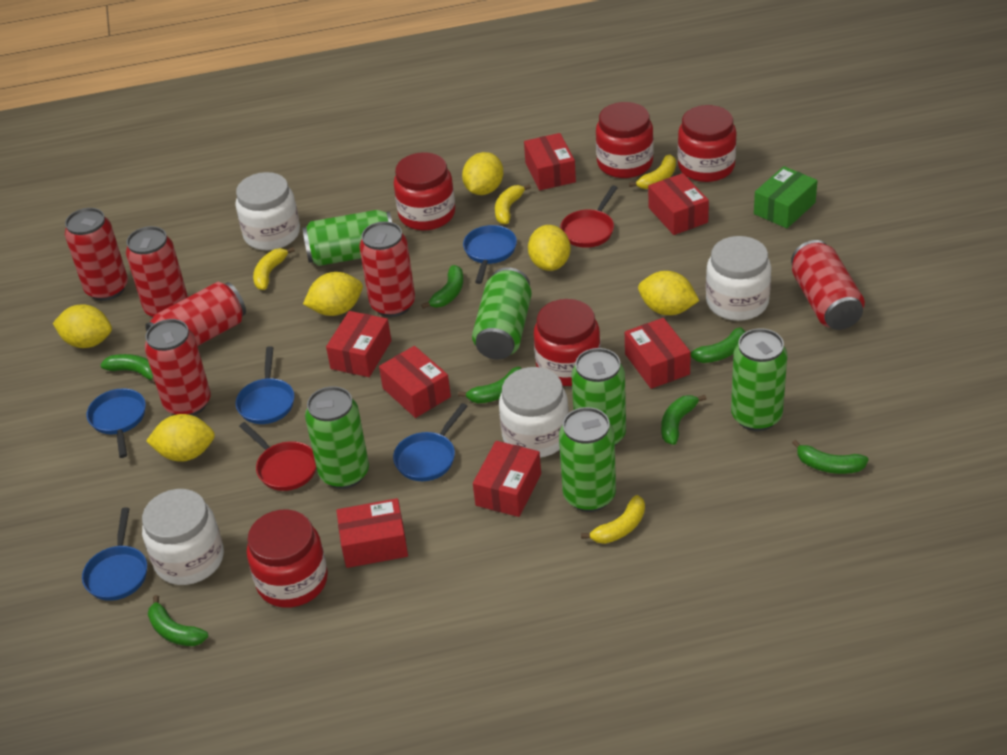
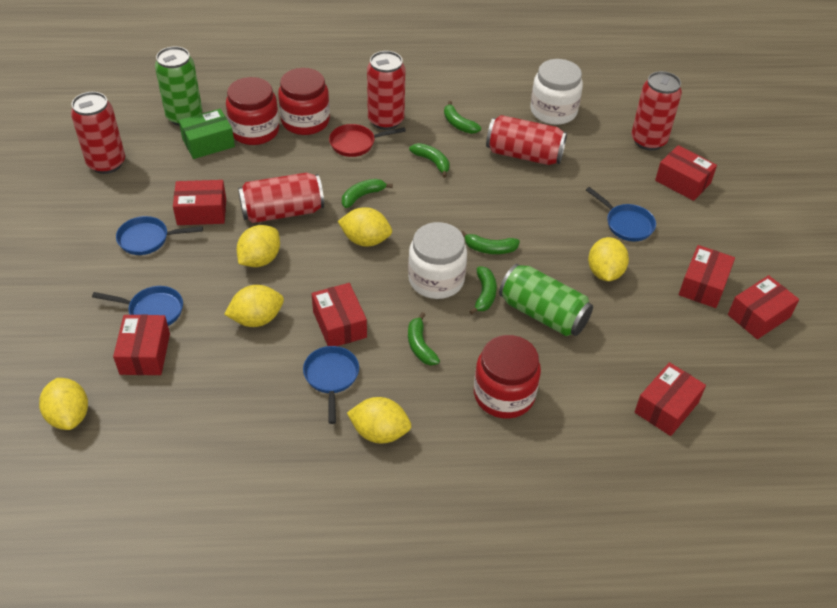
blue pan: [82,508,147,601] [87,388,146,458] [236,346,294,424] [393,403,468,481] [463,225,517,284] = 5 -> [92,286,183,326] [116,216,203,255] [303,346,359,424] [586,187,656,241] = 4
green banana: [100,354,156,385] [148,595,208,646] [421,265,463,309] [458,367,522,403] [661,395,706,445] [690,327,746,363] [792,440,869,474] = 7 -> [342,179,393,208] [408,312,440,366] [409,143,450,178] [444,101,481,134] [461,231,520,254] [469,267,497,315] = 6
green can: [302,210,392,266] [305,386,369,489] [472,267,532,360] [559,407,616,512] [571,348,626,445] [731,328,788,431] = 6 -> [155,46,202,126] [499,264,593,336] = 2
red can: [65,208,128,301] [126,226,188,318] [145,282,246,346] [145,319,211,416] [360,221,415,317] [791,240,865,330] = 6 -> [71,92,125,174] [238,172,324,223] [367,51,405,130] [486,115,567,165] [631,71,682,151] = 5
red jar: [247,509,328,608] [394,152,455,230] [534,299,601,386] [596,102,654,178] [678,105,736,182] = 5 -> [226,77,279,145] [278,68,330,135] [474,335,541,419] = 3
red pan: [239,422,316,491] [560,185,617,248] = 2 -> [329,124,406,157] = 1
white jar: [142,489,224,585] [236,172,300,250] [499,367,569,458] [706,236,771,321] = 4 -> [408,222,467,299] [530,59,583,125] = 2
yellow banana: [253,247,295,290] [495,184,531,224] [581,495,645,544] [629,155,676,189] = 4 -> none = 0

